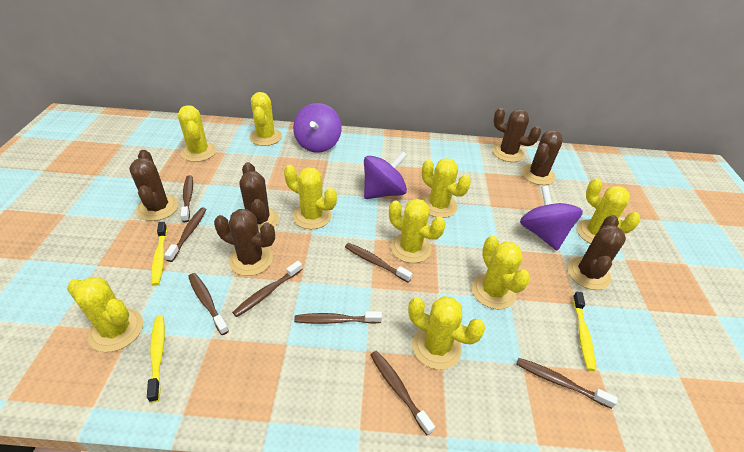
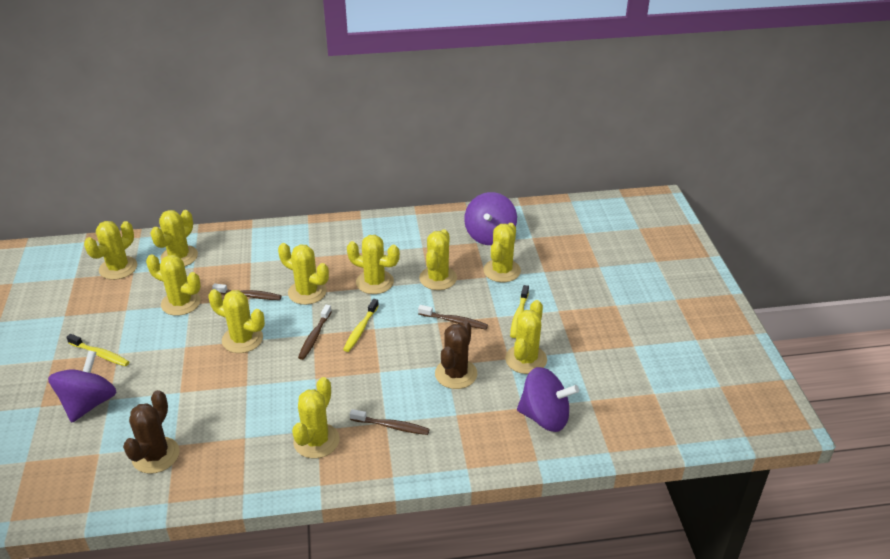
brown cactus: [129,150,178,221] [214,209,275,276] [240,162,279,233] [492,108,541,162] [521,130,562,185] [567,215,626,290] = 6 -> [123,390,180,474] [435,320,477,389] = 2
brown toothbrush: [164,207,207,262] [181,175,193,222] [188,273,229,335] [232,261,303,317] [294,311,382,324] [345,243,413,283] [370,351,435,435] [516,358,617,409] = 8 -> [212,283,281,300] [298,305,332,360] [350,409,430,435] [418,305,488,329] = 4
yellow cactus: [67,277,143,352] [178,105,216,162] [249,92,282,146] [284,165,337,229] [389,199,446,263] [408,296,486,370] [422,158,471,218] [472,236,530,309] [576,178,640,244] = 9 -> [84,221,137,280] [146,254,201,316] [150,210,198,266] [208,289,265,353] [278,243,329,305] [292,377,339,459] [347,235,400,294] [419,229,457,290] [483,223,521,282] [505,300,547,374] = 10

